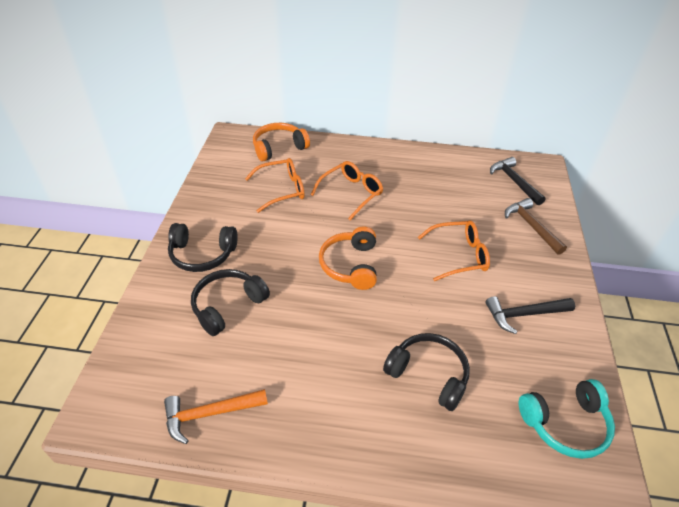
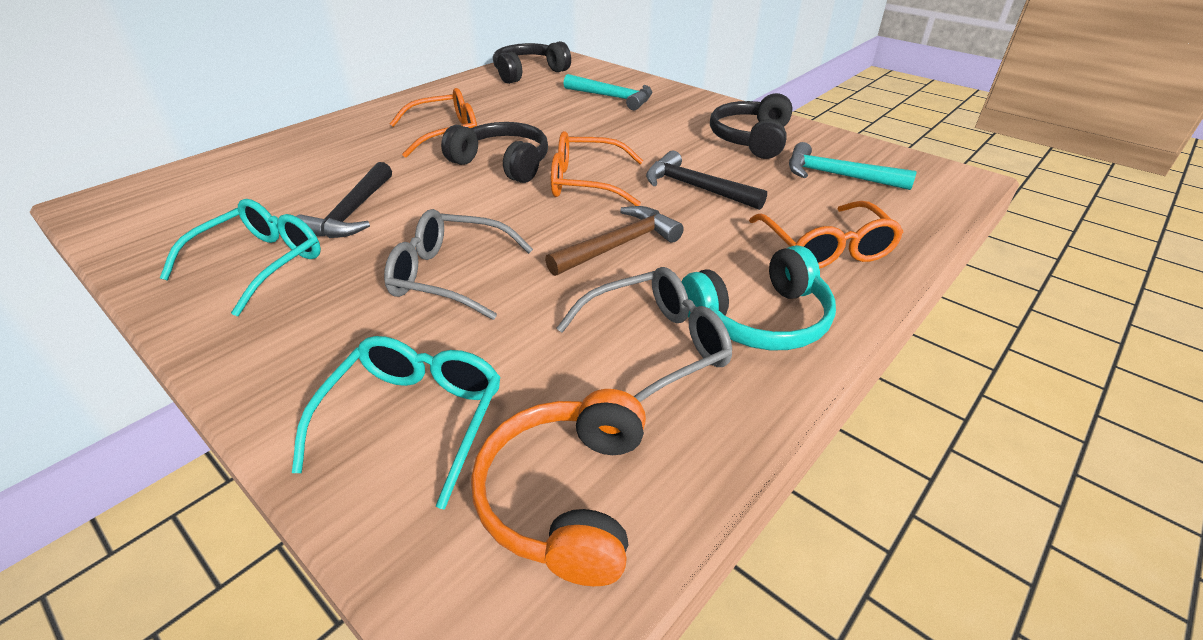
grey glasses: none = 0 -> [384,209,533,320] [556,267,732,402] = 2
orange hammer: [164,389,268,444] = 1 -> none = 0
orange headphones: [253,123,310,161] [319,227,377,290] = 2 -> [471,389,646,586] = 1
turquoise glasses: none = 0 -> [160,199,321,316] [292,336,501,510] = 2
turquoise hammer: none = 0 -> [563,74,652,110] [789,142,917,190] = 2

